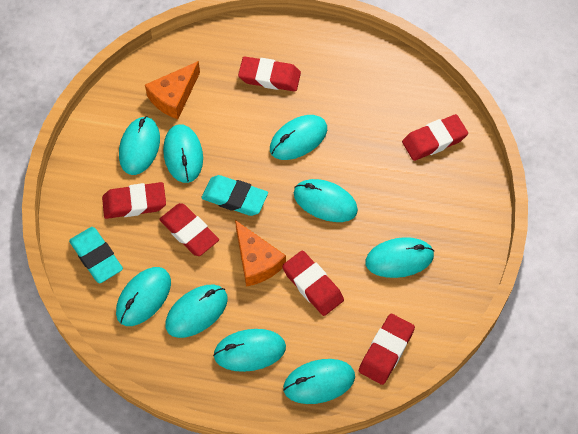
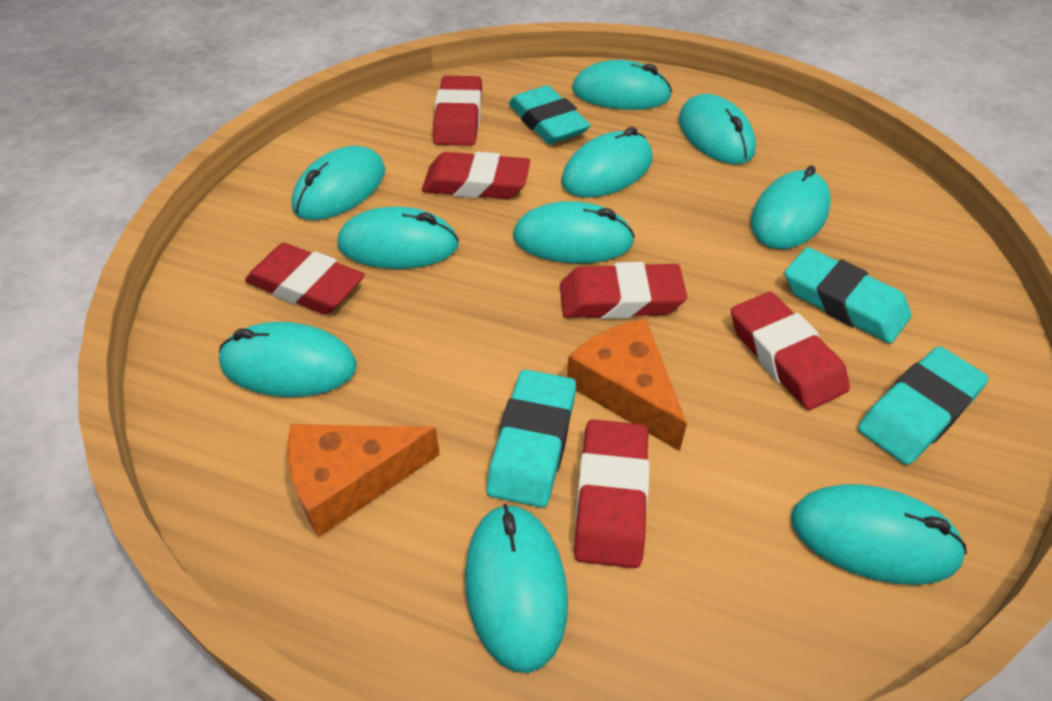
turquoise eraser: [69,227,123,283] [202,175,268,216] = 2 -> [487,369,576,508] [509,85,591,144] [785,247,911,344] [858,346,989,465] = 4
turquoise mouse: [116,267,171,326] [119,116,160,175] [163,124,203,183] [165,285,228,338] [213,329,286,372] [270,115,327,160] [283,359,355,404] [294,179,358,222] [365,237,434,278] = 9 -> [219,322,357,397] [291,146,385,220] [338,207,459,269] [465,504,568,673] [513,201,635,263] [561,127,653,198] [572,60,672,110] [679,94,756,164] [751,166,831,249] [791,484,967,585] = 10

